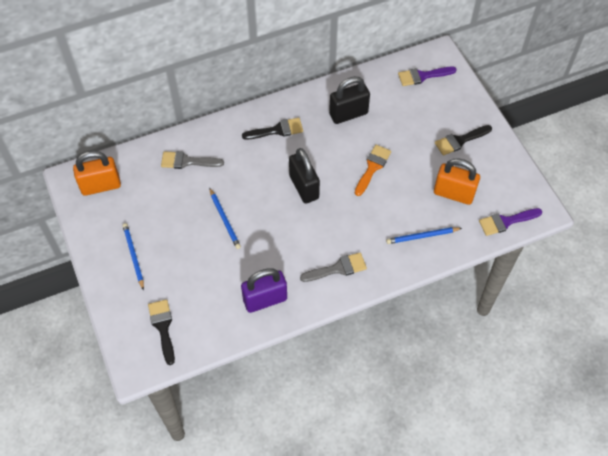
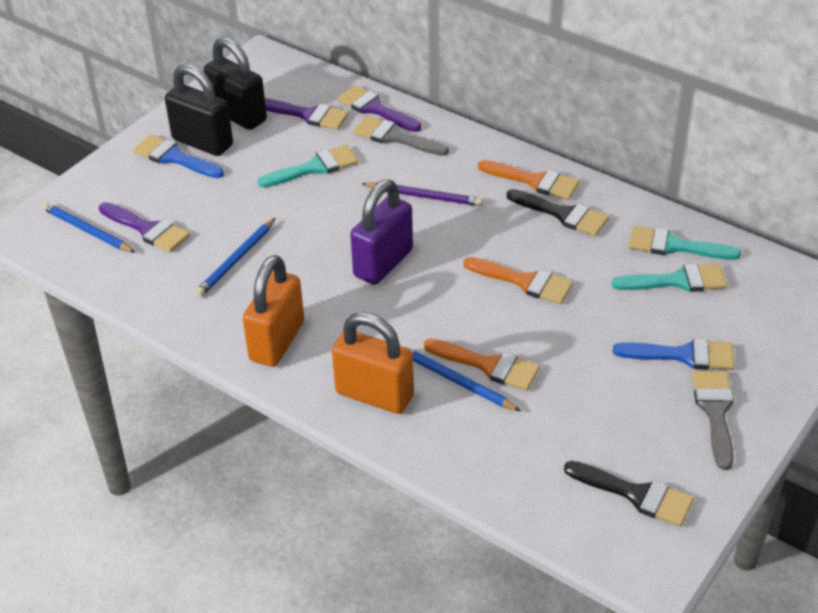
black brush: [148,299,175,365] [242,118,303,140] [435,125,492,156] = 3 -> [507,189,609,236] [564,461,694,527] = 2
blue brush: none = 0 -> [133,135,224,178] [613,338,735,370] = 2
orange brush: [355,145,391,196] = 1 -> [424,339,540,391] [464,257,573,304] [478,160,580,200] = 3
purple brush: [398,67,457,86] [479,208,542,236] = 2 -> [99,202,190,252] [265,98,349,130] [337,85,421,132] = 3
purple pencil: none = 0 -> [362,182,483,206] = 1
turquoise brush: none = 0 -> [258,145,358,187] [611,263,727,292] [628,226,741,260] = 3

